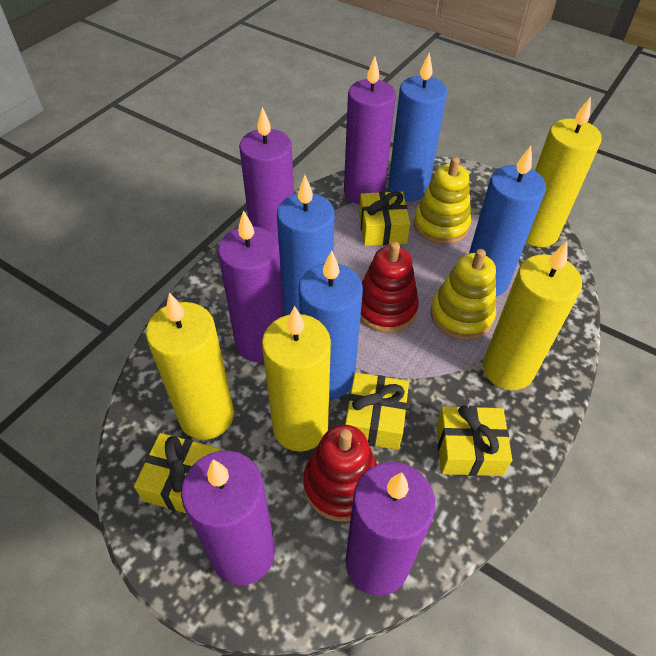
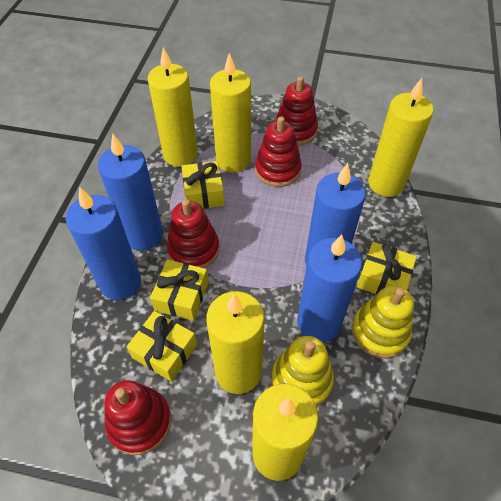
purple candle: [181,451,275,586] [218,210,284,362] [239,107,294,244] [344,56,396,205] [346,462,435,596] = 5 -> none = 0
red stacking toy: [303,425,377,522] [360,242,419,333] = 2 -> [104,380,171,455] [167,199,220,268] [255,116,302,187] [274,76,318,146] = 4
yellow candle: [146,293,234,440] [262,306,331,452] [483,241,582,390] [526,97,602,247] = 4 -> [148,47,198,167] [206,291,265,394] [210,53,251,172] [252,384,318,481] [368,78,434,197] = 5

